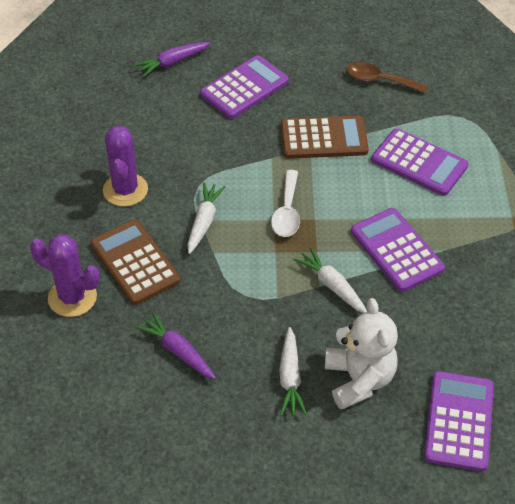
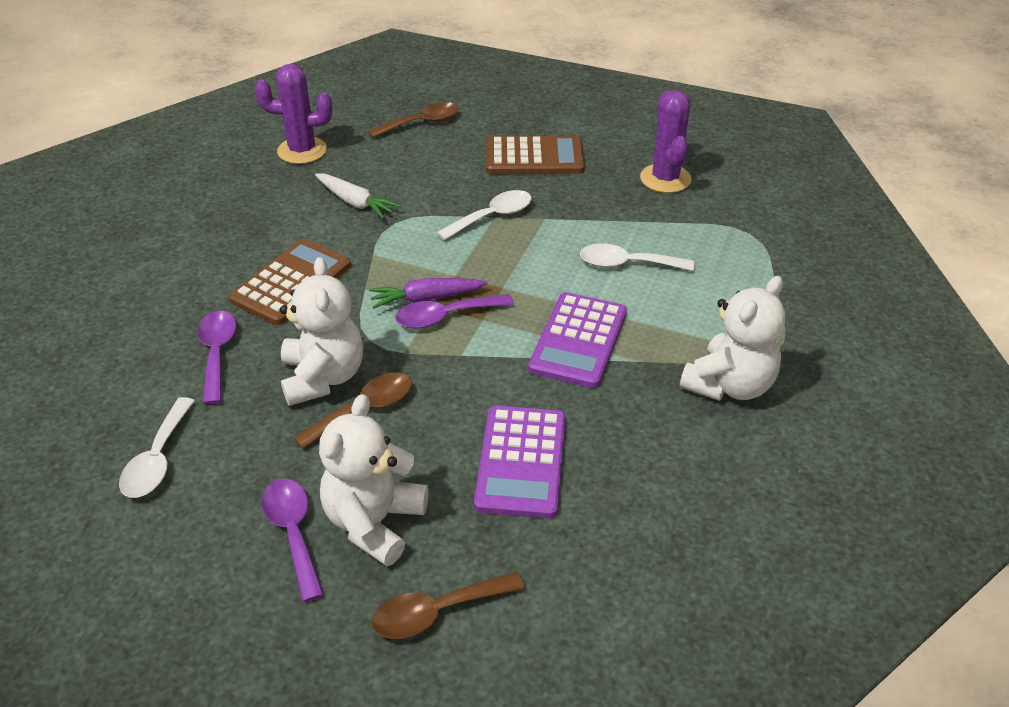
brown spoon: [347,62,428,94] = 1 -> [294,373,412,449] [368,102,459,138] [372,572,525,639] = 3
purple calculator: [200,55,289,119] [351,208,445,292] [371,128,469,196] [424,371,494,472] = 4 -> [474,405,566,519] [528,292,627,388] = 2
purple carrot: [134,42,210,77] [135,312,216,379] = 2 -> [369,278,488,309] = 1
purple spoon: none = 0 -> [197,311,237,404] [261,478,324,602] [395,294,514,328] = 3
white carrot: [188,182,225,254] [279,327,307,416] [293,247,367,313] = 3 -> [315,174,401,219] = 1
white spoon: [271,170,300,237] = 1 -> [119,397,194,498] [437,190,532,240] [580,244,694,271] = 3
white teddy bear: [325,298,398,410] = 1 -> [280,257,363,406] [319,394,428,566] [680,276,785,401] = 3

